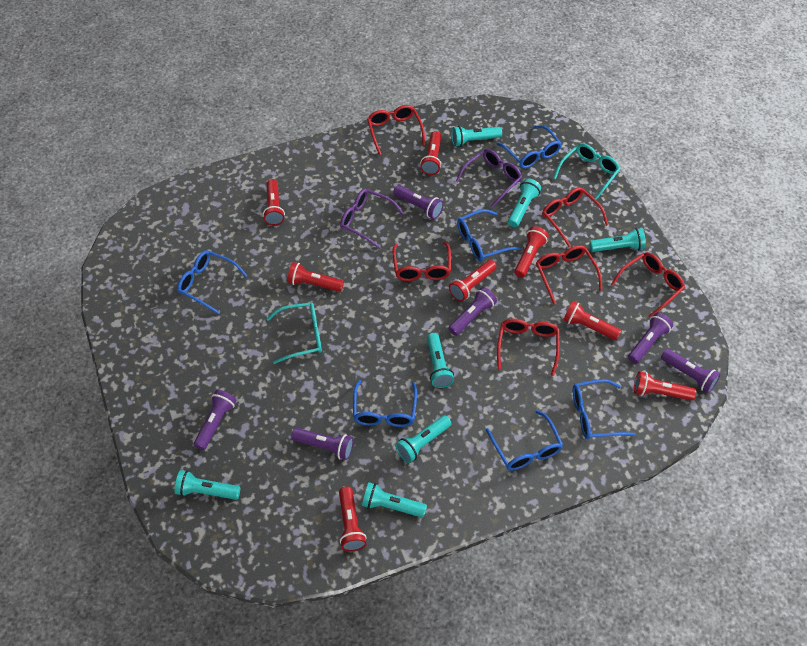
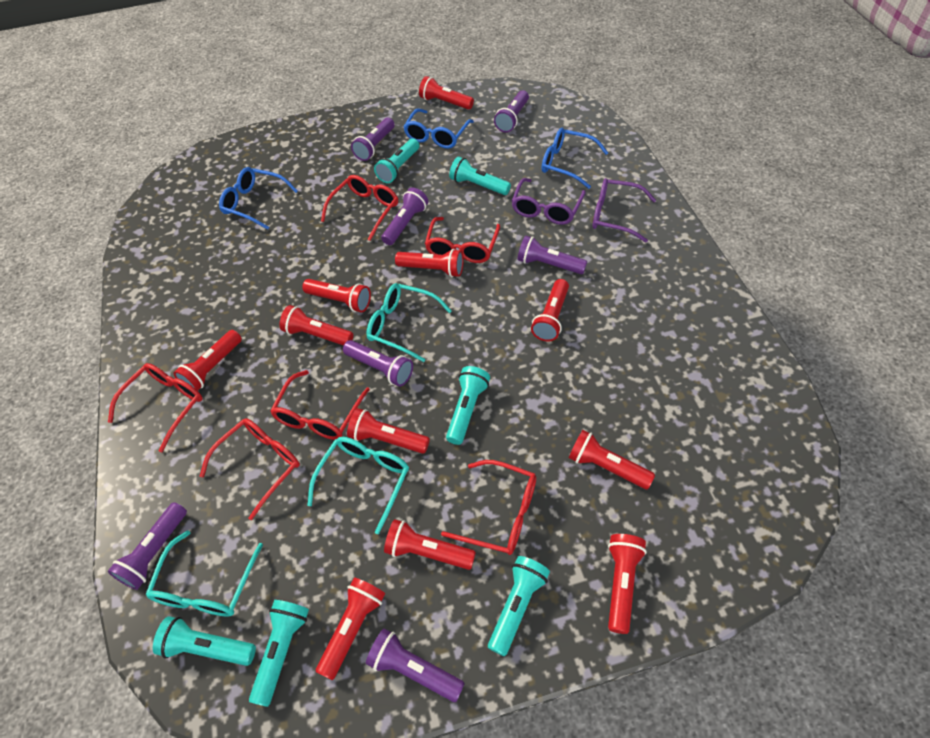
blue glasses: [177,250,247,314] [353,380,417,427] [457,209,520,261] [486,410,563,471] [497,125,562,169] [573,379,636,439] = 6 -> [219,167,298,230] [403,108,474,149] [542,128,608,189] = 3
purple flashlight: [194,390,236,450] [291,428,354,460] [393,185,444,219] [448,287,497,336] [628,312,673,364] [661,349,720,393] = 6 -> [108,502,187,590] [343,340,413,387] [351,118,395,161] [366,629,465,702] [381,188,428,245] [494,90,529,133] [517,235,587,274] = 7
red flashlight: [263,179,285,226] [287,262,344,292] [339,486,367,552] [420,131,441,175] [449,260,497,302] [514,226,549,278] [563,301,621,340] [634,371,696,401] = 8 -> [174,330,242,391] [280,305,353,346] [302,279,371,312] [316,577,385,680] [347,408,430,454] [384,519,476,570] [395,249,464,277] [419,76,474,110] [531,279,569,341] [569,430,655,489] [608,534,647,634] = 11
turquoise flashlight: [175,470,240,500] [362,482,427,518] [395,415,451,463] [427,333,454,388] [451,126,502,147] [508,179,541,227] [589,228,646,252] = 7 -> [153,616,256,666] [249,600,309,707] [374,139,419,183] [446,366,490,445] [449,156,511,195] [488,556,550,656] = 6
turquoise glasses: [267,303,322,364] [553,143,620,200] = 2 -> [145,530,263,617] [308,437,409,534] [366,283,452,362] = 3

